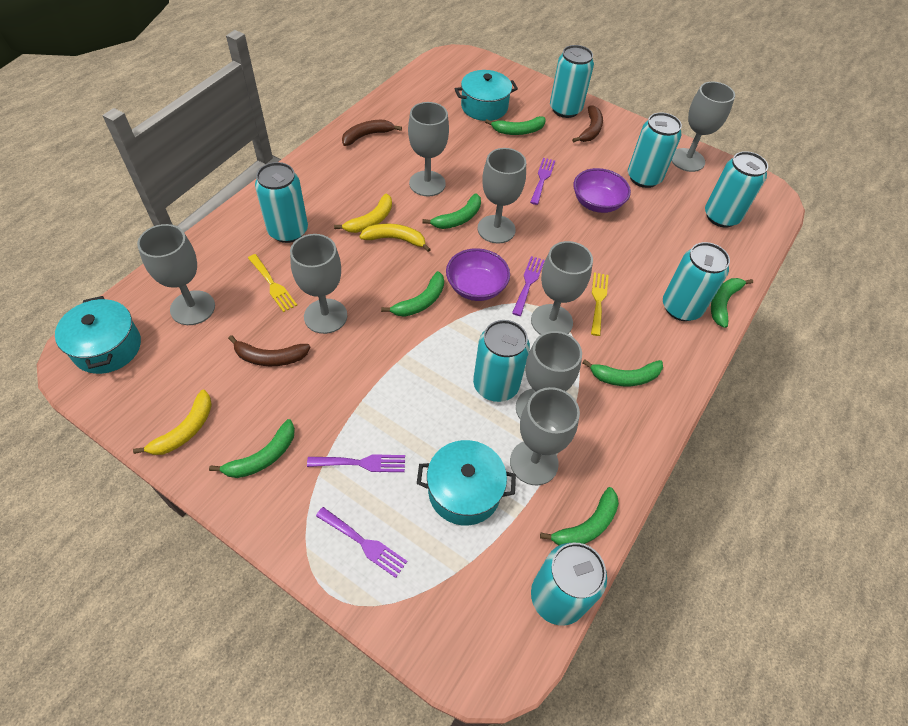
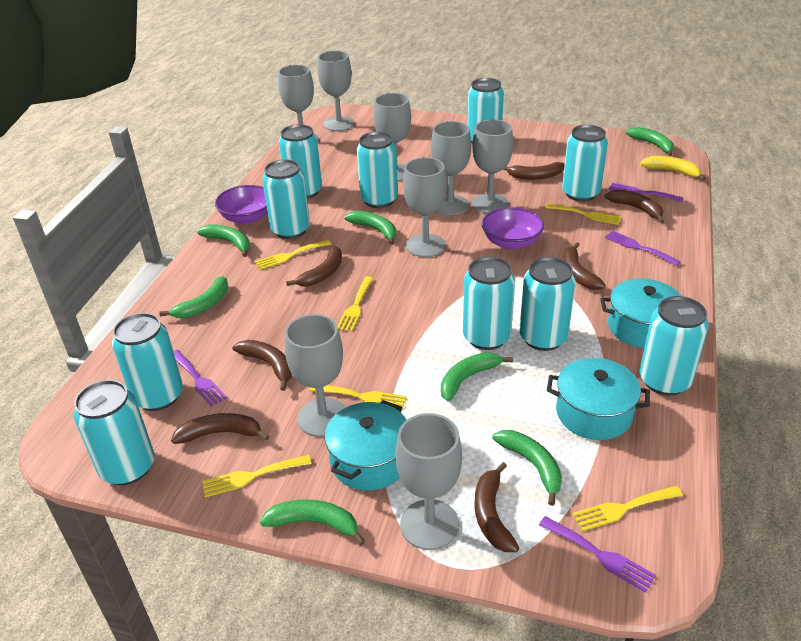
brown banana: [228,335,310,366] [342,120,402,146] [572,106,603,142] = 3 -> [171,413,269,444] [232,340,292,391] [286,246,342,287] [474,462,519,552] [503,162,565,180] [563,242,606,290] [604,189,664,223] = 7
turquoise can: [255,162,308,243] [473,320,530,402] [531,543,607,626] [550,45,594,118] [628,113,682,188] [663,242,730,321] [705,151,768,228] = 7 -> [74,380,154,485] [112,313,183,411] [262,159,310,239] [279,124,322,199] [357,132,398,208] [463,256,515,350] [468,78,504,144] [519,257,576,351] [562,125,608,202] [640,296,709,396] = 10
yellow banana: [133,390,212,455] [334,194,392,233] [360,224,431,252] = 3 -> [640,156,706,181] = 1
yellow fork: [248,254,297,312] [591,272,609,336] = 2 -> [202,455,311,497] [255,240,331,270] [309,385,407,409] [337,276,374,332] [546,204,622,225] [572,486,683,531] = 6

